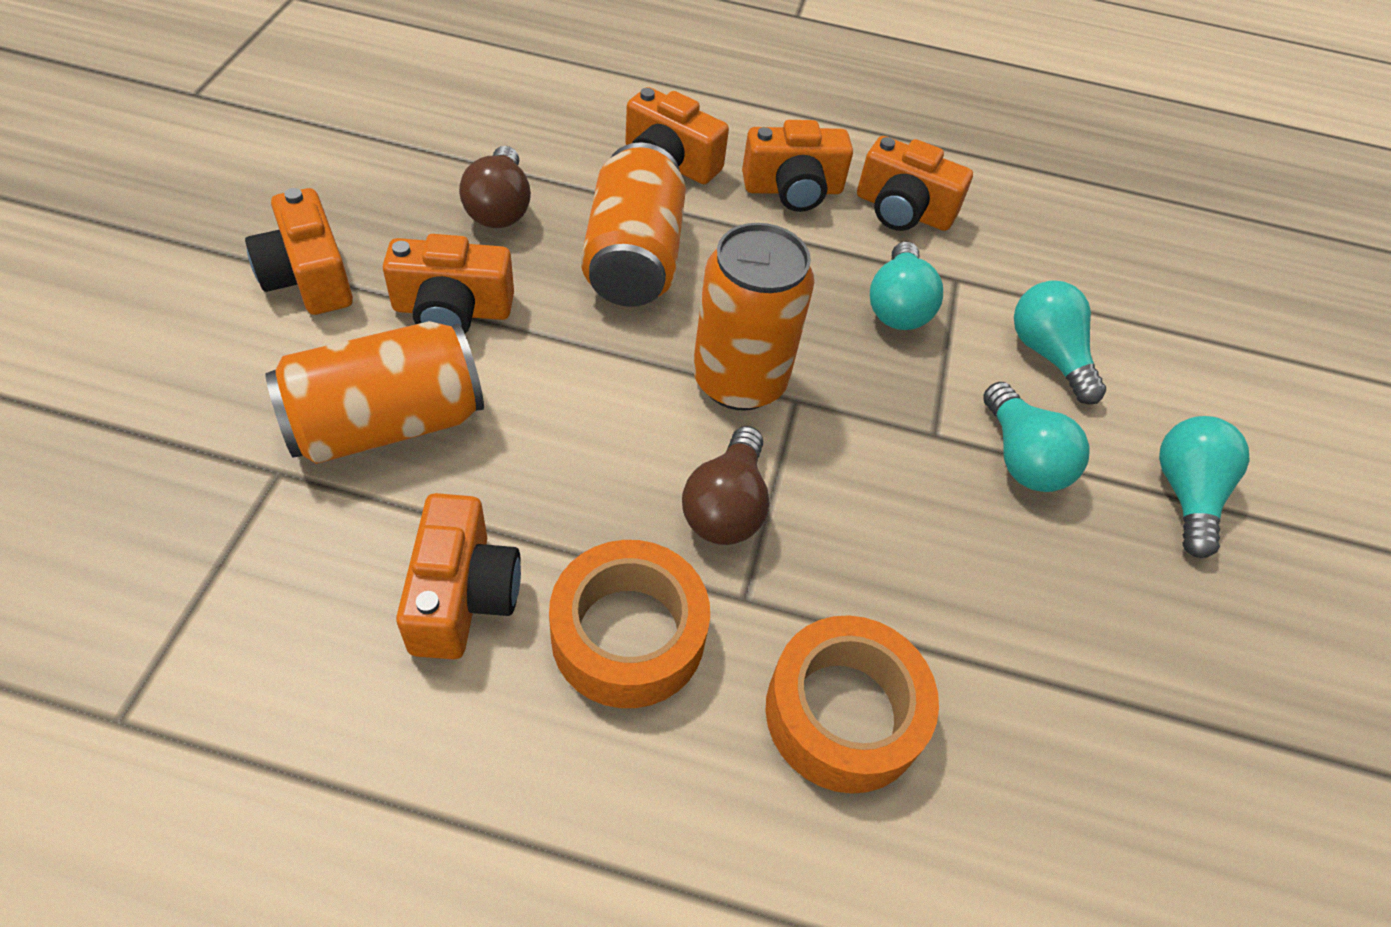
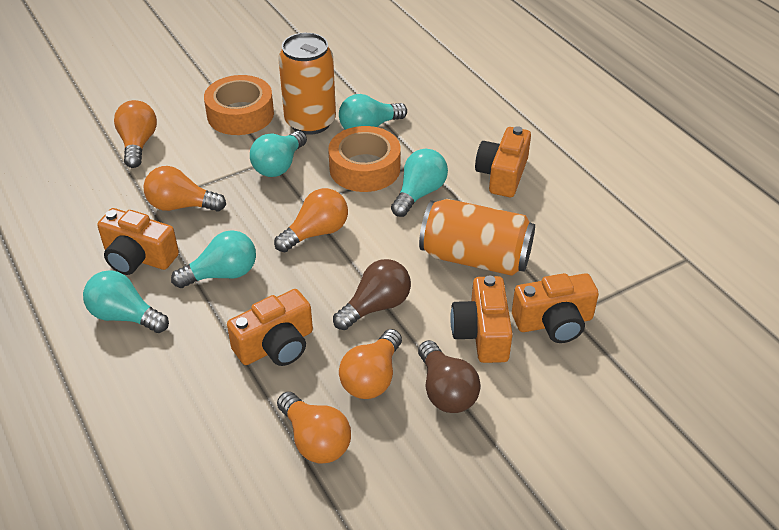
orange camera: [245,188,353,315] [383,234,514,333] [396,493,521,659] [625,87,729,184] [742,120,853,212] [857,136,973,231] = 6 -> [97,208,179,275] [227,289,313,366] [450,276,513,363] [475,126,531,197] [512,273,599,343] = 5
orange can: [265,321,484,464] [581,142,686,307] [693,223,814,411] = 3 -> [278,33,336,135] [419,199,535,276] = 2
orange light bulb: none = 0 -> [114,100,157,168] [143,166,226,212] [274,188,348,252] [277,392,351,464] [339,329,402,399] = 5
turquoise light bulb: [870,241,943,330] [983,382,1090,492] [1014,280,1106,404] [1159,416,1250,558] = 4 -> [83,270,169,333] [171,230,256,288] [250,130,307,177] [339,94,407,130] [391,149,448,217] = 5

